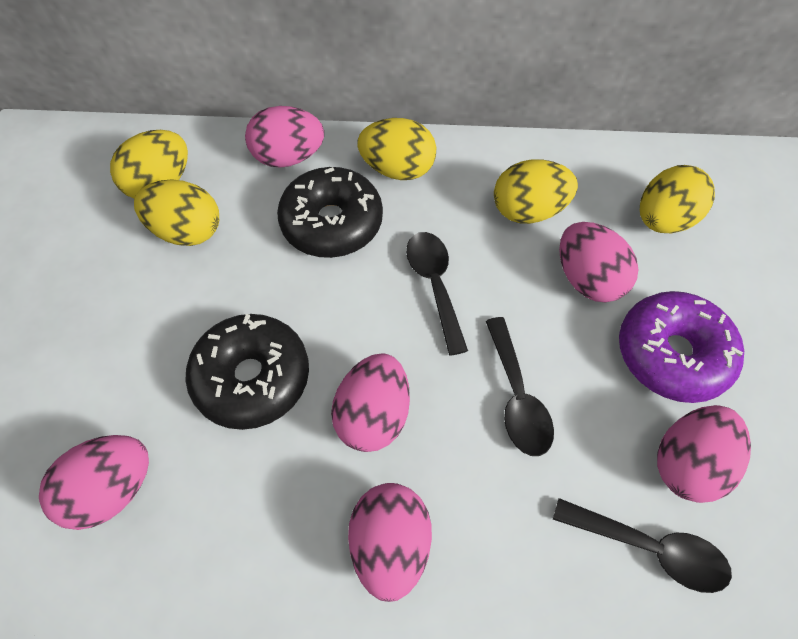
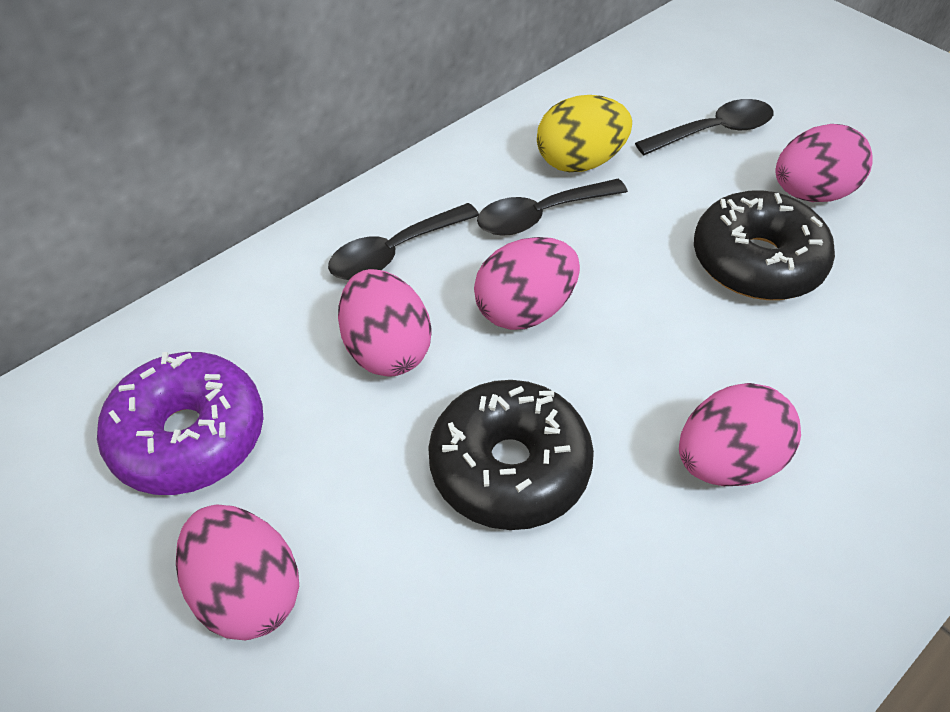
pink egg: [39,435,149,530] [245,106,324,168] [331,353,410,452] [348,483,432,602] [559,222,639,302] [657,405,751,503] = 6 -> [176,504,299,640] [338,269,431,377] [474,237,580,330] [679,383,801,486] [776,124,873,202] = 5
yellow egg: [110,130,188,198] [134,179,219,246] [357,118,437,180] [494,159,578,224] [640,165,715,233] = 5 -> [537,95,632,172] = 1

